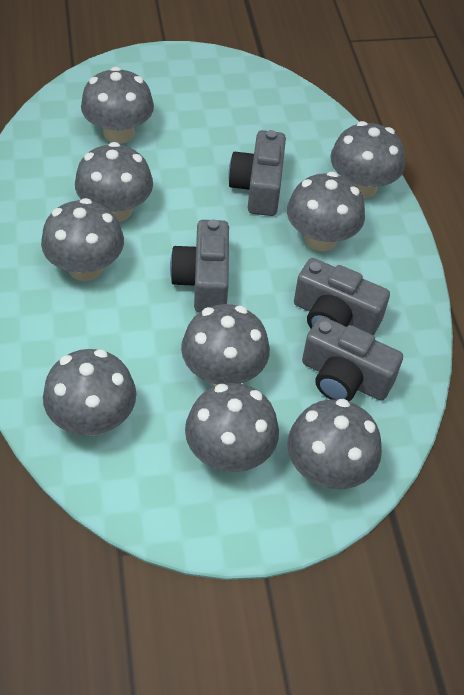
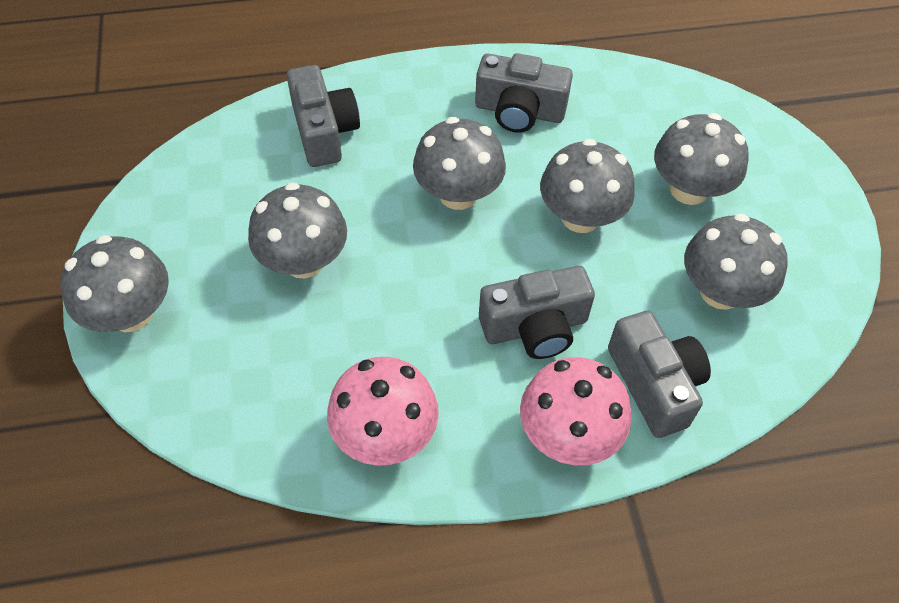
grey mushroom: [41,198,124,281] [43,349,136,436] [75,142,153,222] [81,67,154,144] [181,304,270,386] [185,383,279,472] [287,172,365,251] [287,399,382,489] [330,121,405,198] = 9 -> [61,235,169,332] [248,182,347,279] [413,117,506,210] [540,139,635,233] [654,113,749,205] [684,213,788,310] = 6
pink mushroom: none = 0 -> [327,357,439,466] [520,357,631,465] = 2

